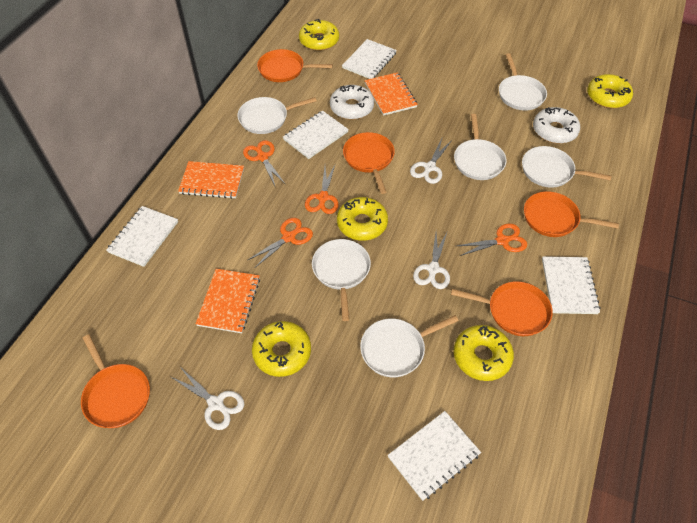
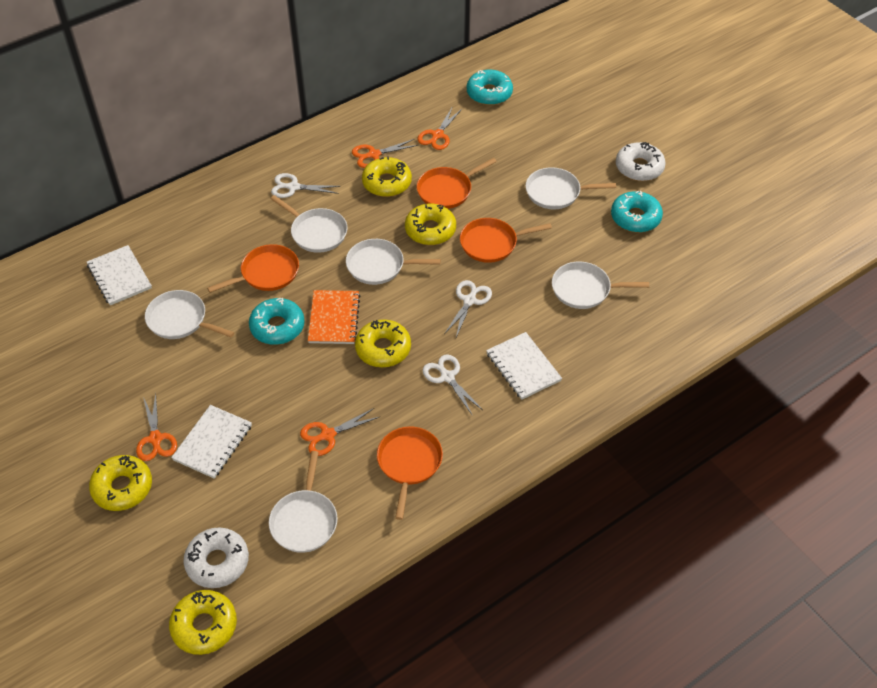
orange notebook: [178,161,244,199] [196,269,260,333] [364,72,418,116] = 3 -> [308,290,360,344] = 1
orange pan: [81,334,150,428] [257,49,333,82] [343,132,395,194] [451,281,553,336] [524,191,619,237] = 5 -> [207,244,299,293] [377,426,443,520] [417,158,497,209] [460,218,552,263] = 4
turquoise donut: none = 0 -> [249,298,305,345] [467,70,513,105] [611,190,663,233] = 3
white notebook: [106,206,178,267] [283,111,349,159] [342,39,397,79] [387,411,481,501] [542,256,601,314] = 5 -> [87,245,152,305] [171,405,252,479] [486,332,562,400] = 3

